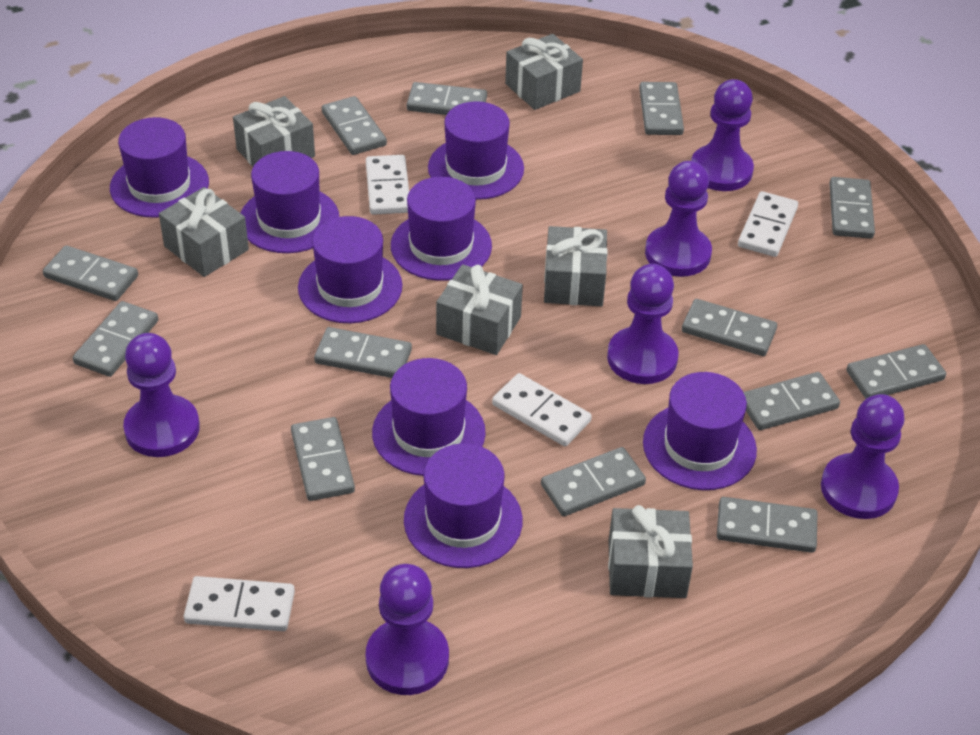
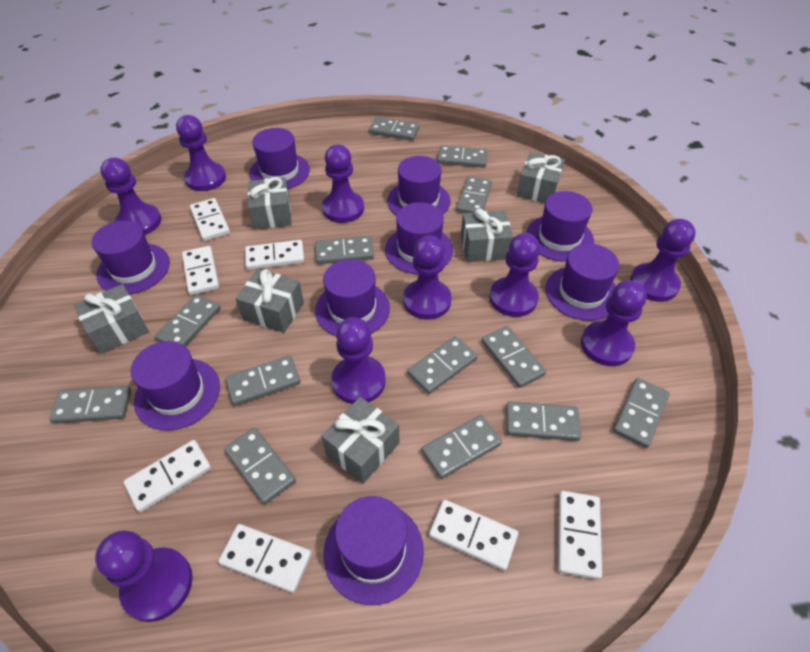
purple hat: [110,117,209,218] [241,151,339,253] [298,216,402,323] [372,358,486,476] [391,177,492,281] [404,443,523,568] [428,101,524,200] [643,372,757,490] = 8 -> [92,220,170,294] [131,341,220,431] [249,128,310,189] [315,259,390,336] [323,496,424,605] [385,202,453,274] [387,156,450,216] [526,191,594,262] [545,244,619,321] = 9
purple pawn: [123,333,200,457] [366,564,449,695] [607,264,678,384] [645,161,712,277] [691,79,754,191] [821,394,904,519] = 6 -> [95,530,193,622] [100,158,161,235] [176,115,226,191] [322,144,364,223] [332,317,386,404] [403,236,452,320] [489,233,540,317] [581,280,647,366] [630,219,696,302] = 9
white domino: [184,576,295,631] [366,155,409,215] [492,373,592,446] [738,191,798,257] = 4 -> [123,440,211,512] [182,246,219,295] [190,198,230,241] [218,524,312,593] [245,240,305,270] [429,500,518,571] [558,491,602,580] = 7

